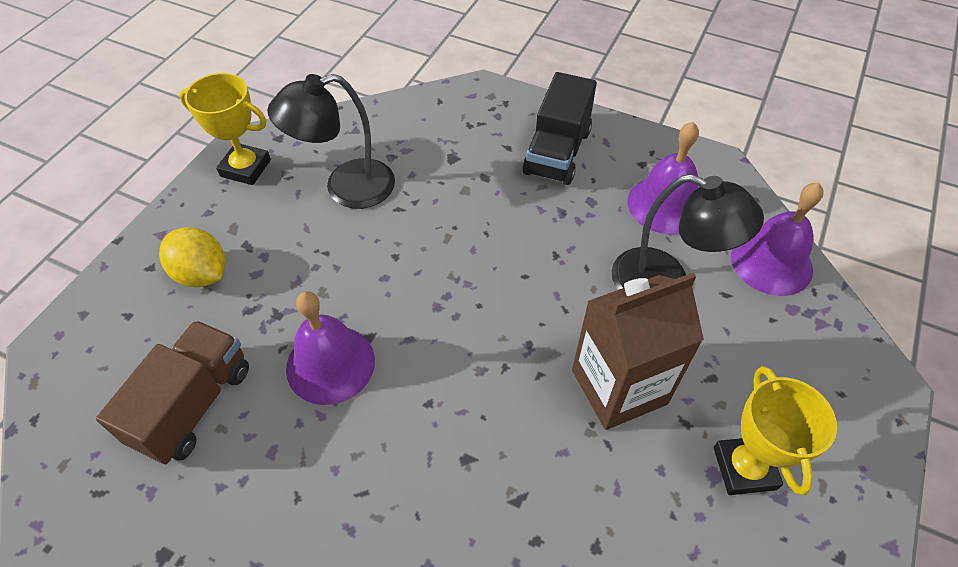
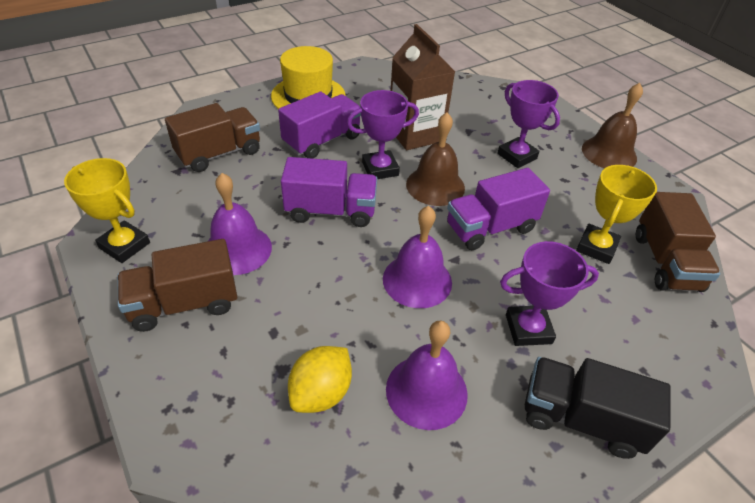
black lamp: [267,74,395,209] [612,174,764,290] = 2 -> none = 0
brown bell: none = 0 -> [406,112,465,206] [582,83,643,169] = 2
brown truck: [96,320,249,464] = 1 -> [117,239,237,332] [165,103,260,172] [636,192,720,292] = 3
purple trophy: none = 0 -> [347,90,419,179] [497,80,560,168] [500,241,599,346] = 3
purple truck: none = 0 -> [278,92,361,159] [281,157,377,227] [447,168,550,250] = 3
yellow hat: none = 0 -> [271,46,346,109] = 1

